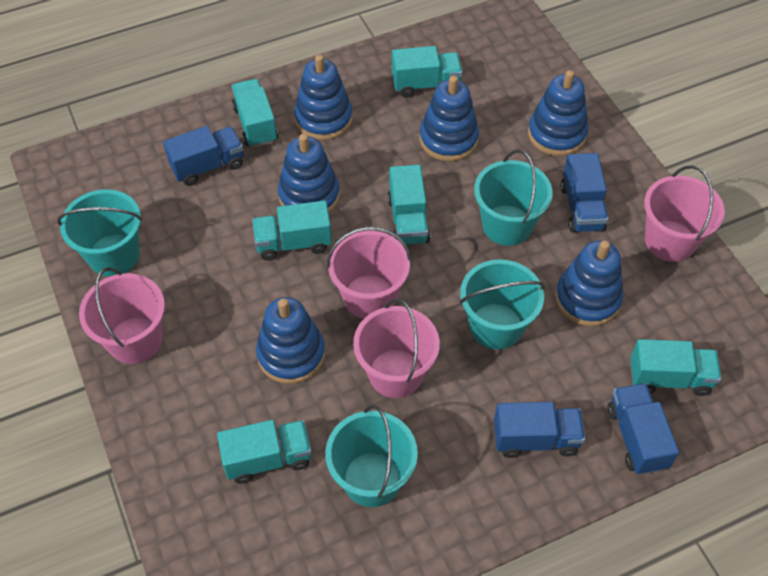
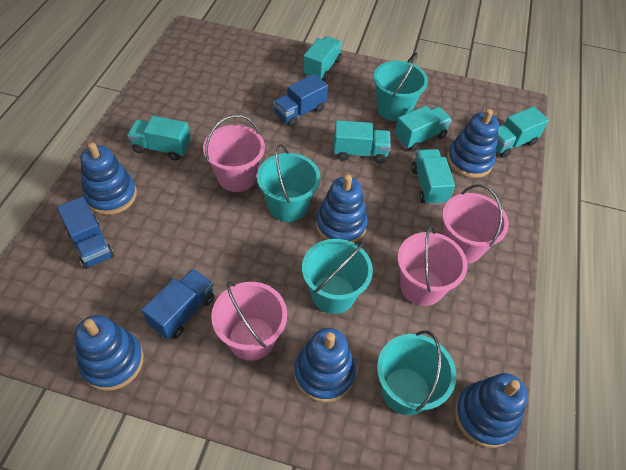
blue truck: [163,126,243,186] [494,402,585,458] [561,153,608,233] [607,383,679,475] = 4 -> [57,196,114,269] [142,269,215,339] [273,74,328,127] = 3

